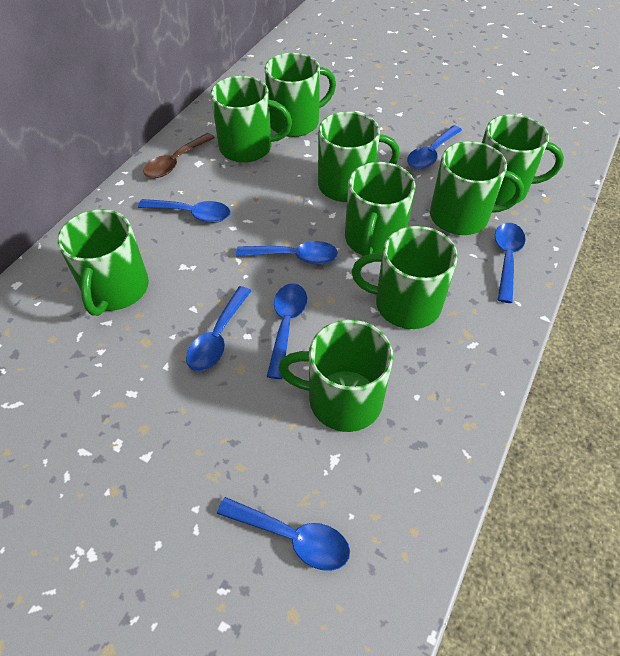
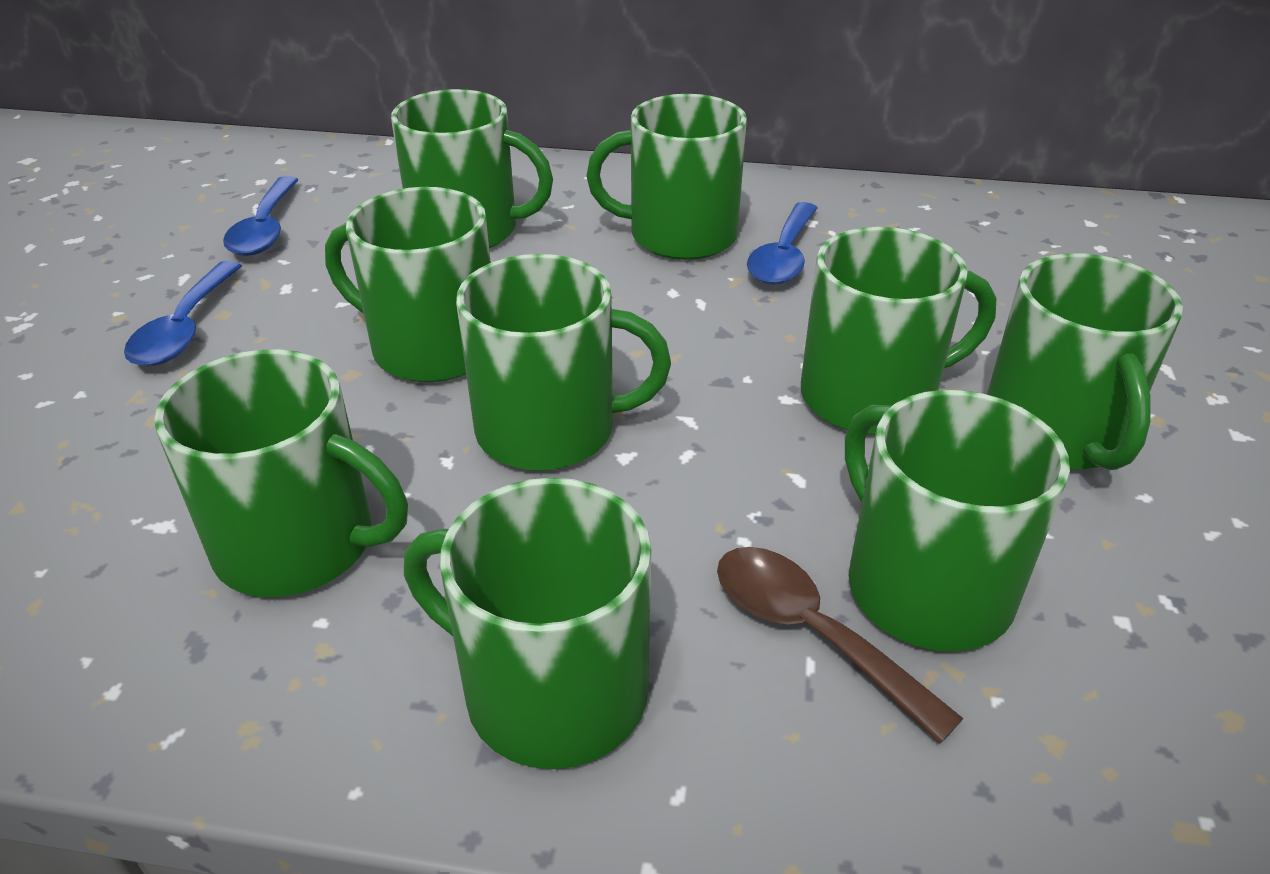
blue spoon: [138,199,231,223] [186,286,251,372] [217,497,350,571] [236,241,338,264] [267,284,307,379] [407,125,462,169] [495,223,526,303] = 7 -> [124,261,242,366] [223,176,298,256] [747,202,818,285] = 3

